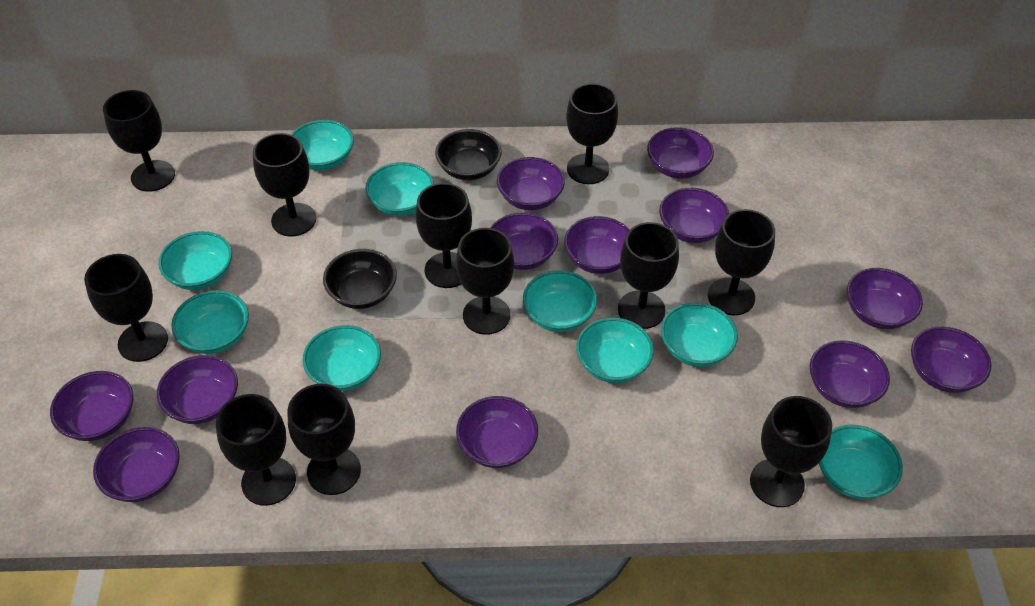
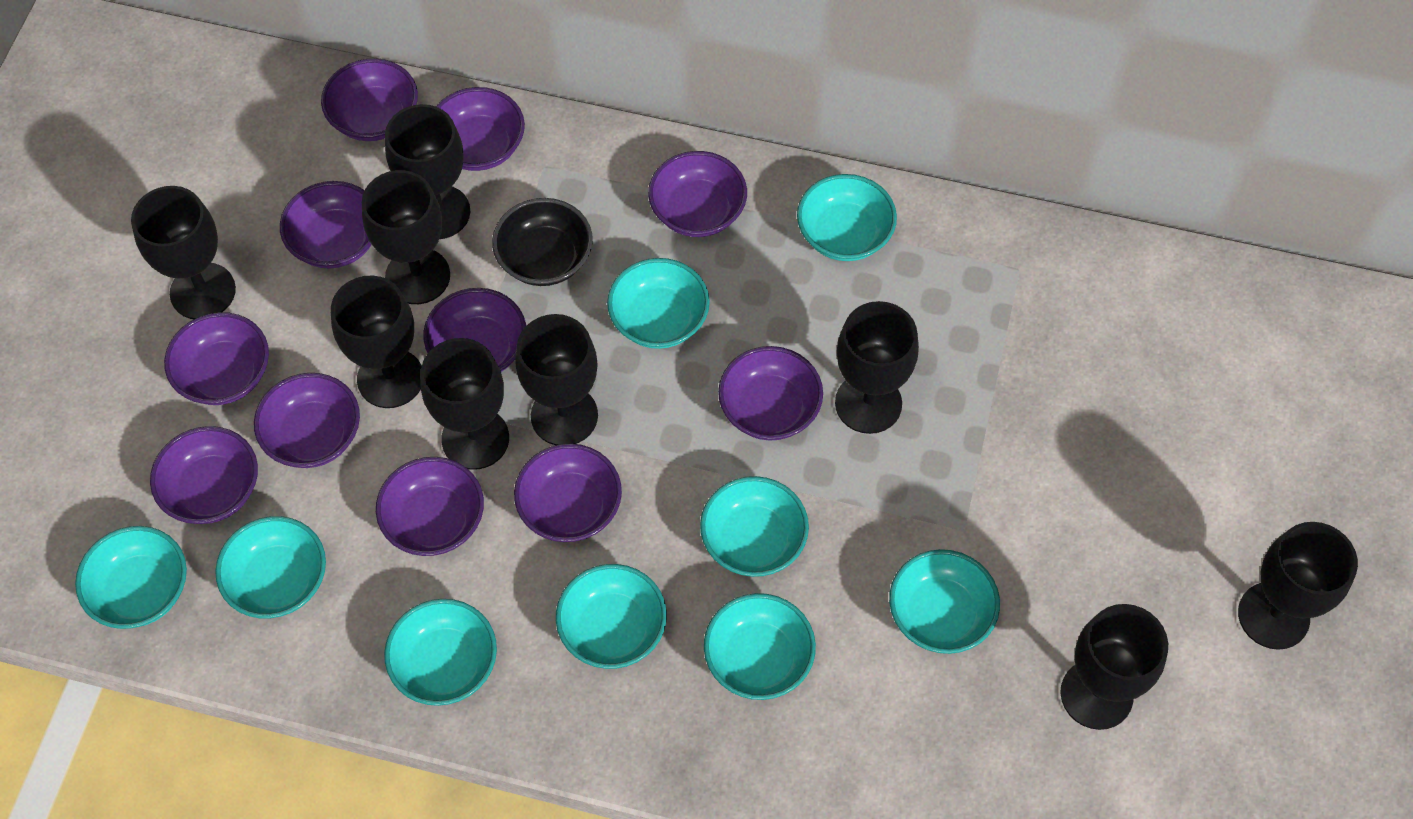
black bowl: [323,249,397,309] [435,129,502,180] = 2 -> [492,198,593,286] = 1
black goblet: [84,254,168,362] [103,90,175,192] [216,394,296,506] [253,133,316,237] [287,384,361,495] [416,183,472,288] [456,228,514,335] [566,83,618,184] [618,222,679,329] [708,209,775,315] [750,396,832,507] = 11 -> [131,186,236,319] [331,275,422,408] [362,170,450,304] [385,104,470,239] [421,338,509,470] [515,314,598,445] [835,301,919,434] [1060,604,1168,730] [1238,522,1358,650] = 9
purple bowl: [50,371,133,441] [93,427,180,502] [157,355,238,424] [456,396,538,468] [490,212,558,270] [497,157,565,210] [564,216,630,274] [647,127,714,179] [659,188,729,243] [810,340,890,408] [847,268,923,329] [911,326,991,393] = 12 -> [150,426,258,524] [164,312,269,405] [254,373,360,468] [280,181,372,269] [321,59,418,141] [376,457,484,556] [423,288,526,372] [436,87,525,171] [514,444,622,542] [648,151,747,237] [718,346,823,441] = 11

